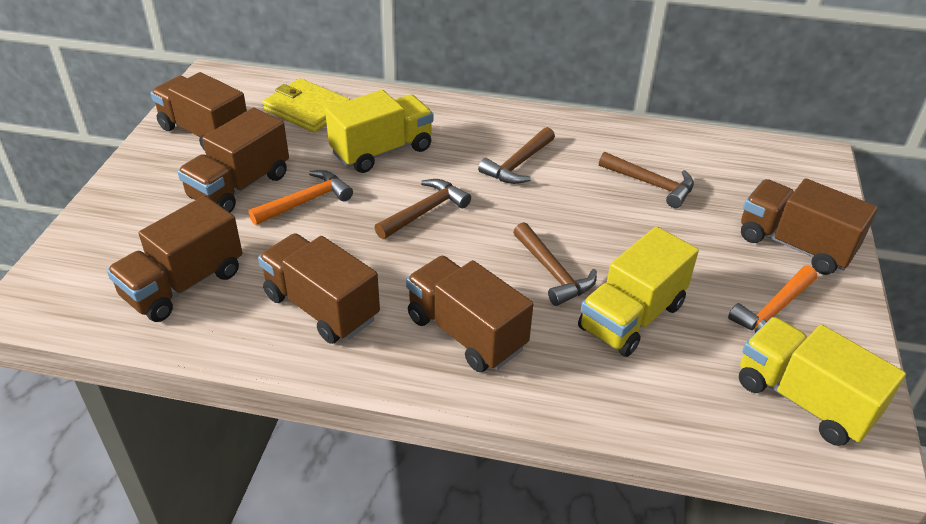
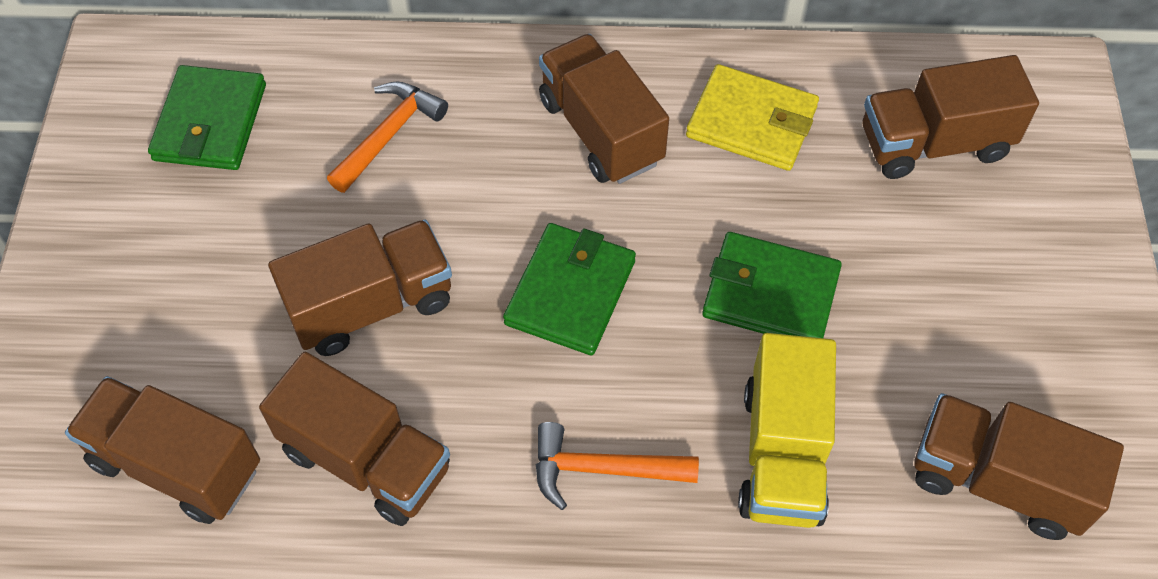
brown hammer: [374,179,471,239] [478,127,555,184] [513,222,597,306] [599,152,694,208] = 4 -> none = 0
green wallet: none = 0 -> [148,65,266,170] [503,223,636,355] [702,232,842,338] = 3
yellow truck: [325,90,433,173] [578,226,699,357] [739,317,906,446] = 3 -> [738,333,836,528] = 1

